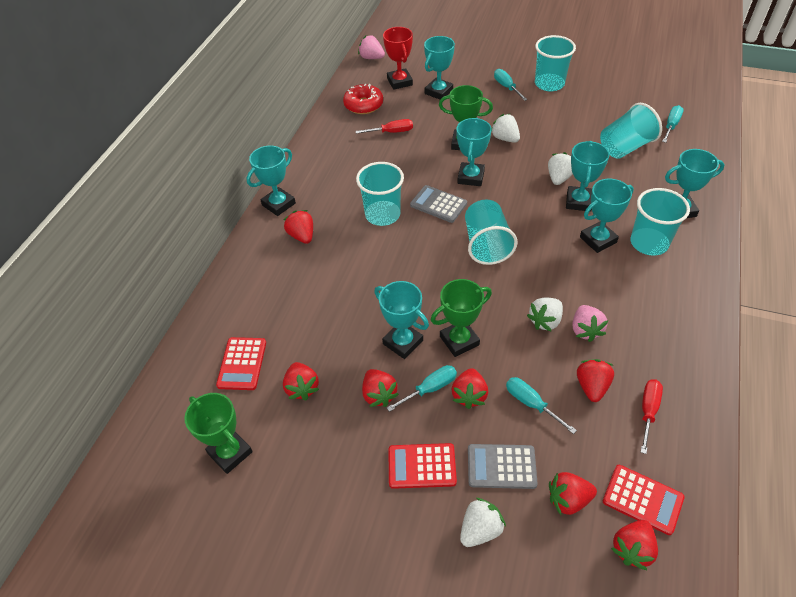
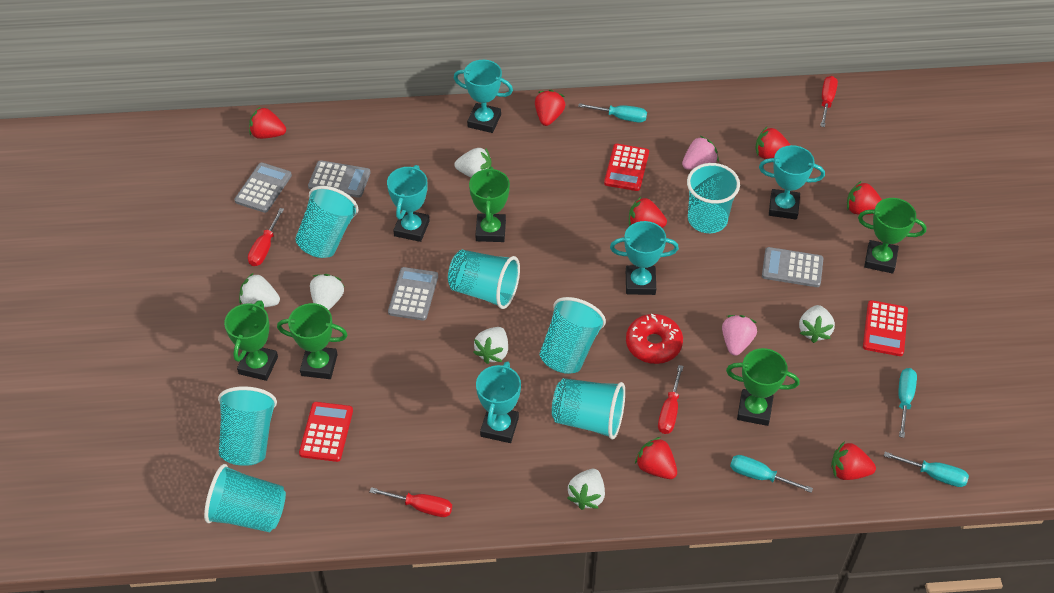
green trophy: [184,393,253,474] [431,279,492,357] [439,85,493,150] = 3 -> [224,300,278,381] [277,303,348,379] [469,166,510,242] [726,348,800,426] [858,198,927,273] = 5
grey calculator: [410,185,467,223] [468,444,538,489] = 2 -> [234,162,292,213] [308,160,371,198] [388,267,438,320] [762,247,823,287] = 4
red screwdriver: [355,119,413,134] [641,379,663,454] = 2 -> [248,208,284,266] [369,487,452,517] [658,365,684,434] [820,76,838,127] = 4
red trophy: [383,27,413,90] = 1 -> none = 0
turquoise cup: [356,162,404,226] [465,199,518,265] [535,35,576,91] [600,103,662,159] [631,188,690,256] = 5 -> [204,464,286,532] [218,386,277,466] [295,186,358,258] [448,250,520,309] [540,297,606,374] [552,378,625,440] [687,163,740,233] = 7
turquoise trophy: [247,145,296,216] [374,281,429,359] [424,36,455,99] [456,118,492,186] [566,141,609,212] [580,179,634,253] [665,149,725,218] = 7 -> [387,165,430,242] [454,60,513,133] [476,361,521,443] [610,221,679,295] [759,145,825,220] = 5
white strawberry: [460,498,506,547] [491,114,520,143] [527,298,563,331] [548,152,573,185] = 4 -> [239,273,280,307] [310,274,344,310] [454,148,492,177] [473,327,508,364] [567,469,605,510] [799,305,835,343] = 6

